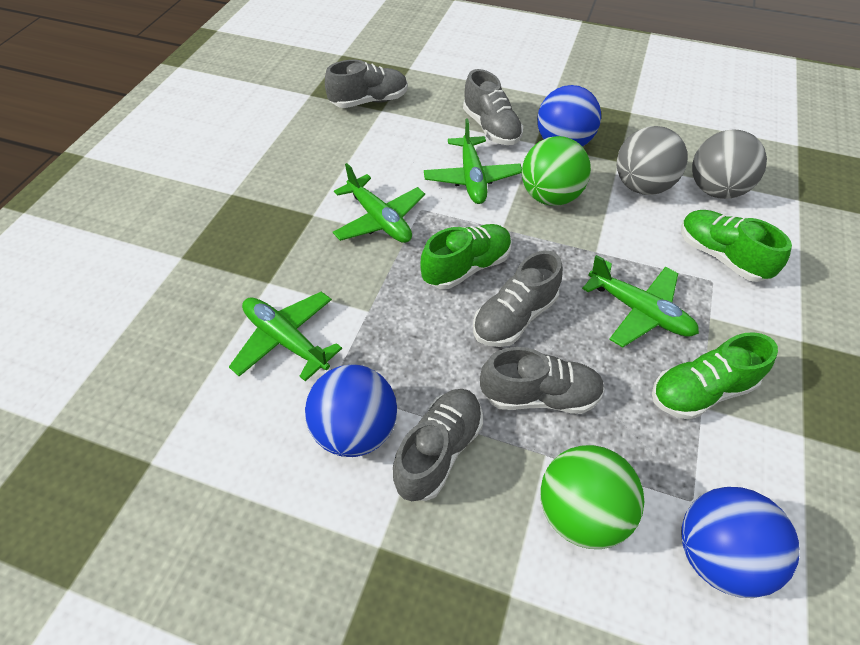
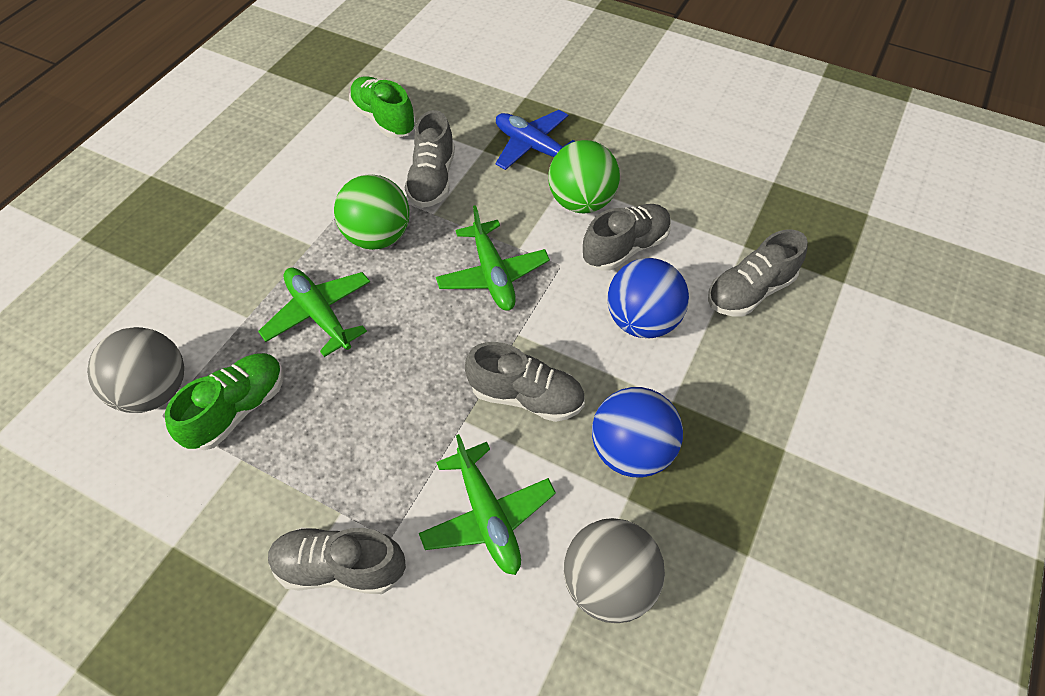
blue ball: [305,365,397,457] [537,85,601,147] [681,487,799,598] = 3 -> [592,387,683,477] [607,258,689,338] = 2
blue plane: none = 0 -> [496,110,575,170] = 1
green plane: [229,291,342,381] [333,163,425,243] [424,119,522,204] [582,255,699,347] = 4 -> [258,268,370,357] [419,434,556,575] [436,205,550,311] = 3
green shoe: [420,224,512,289] [652,332,778,420] [681,210,792,282] = 3 -> [165,353,284,450] [349,76,416,138] = 2

